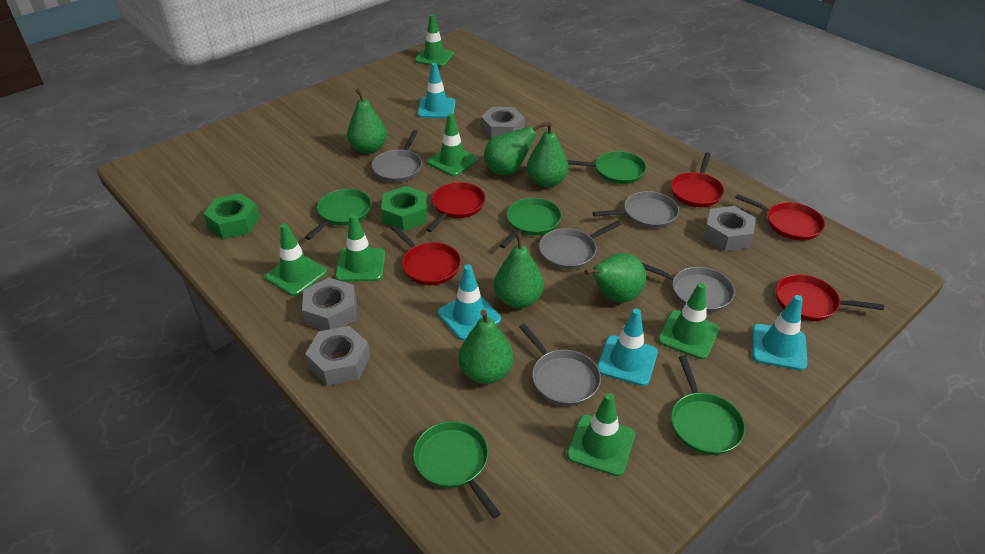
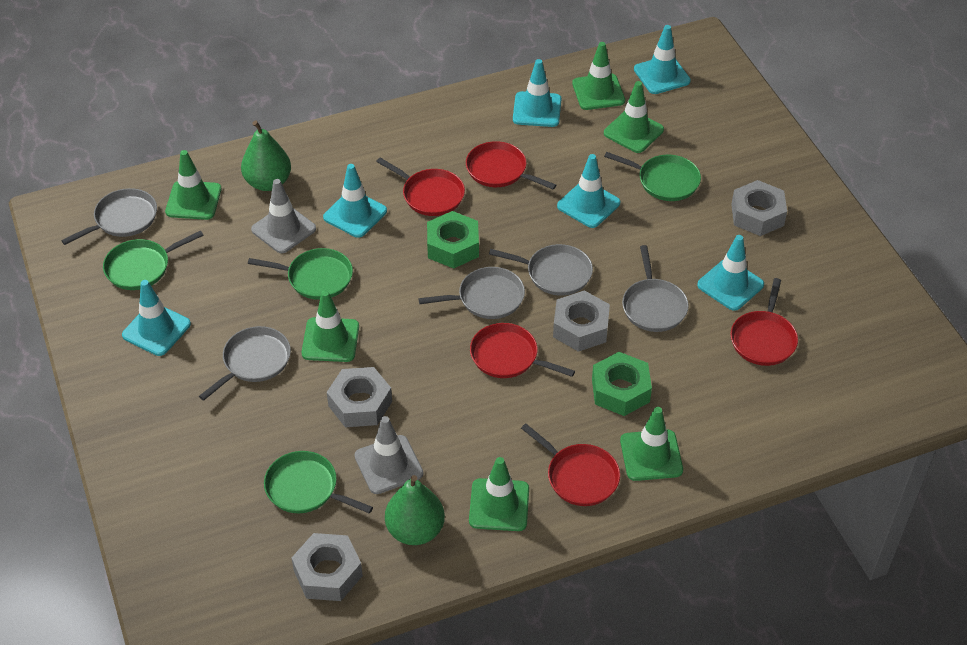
green pan: [305,189,372,240] [413,421,501,519] [499,198,562,248] [567,151,646,184] [671,356,745,455] = 5 -> [103,230,204,290] [248,248,353,300] [264,451,373,514] [604,152,701,201] = 4
green pear: [347,88,387,154] [459,310,514,384] [484,122,546,175] [494,232,544,308] [527,121,569,188] [584,253,646,303] = 6 -> [241,120,291,191] [385,475,445,545] = 2
grey traffic cone: none = 0 -> [251,179,316,253] [355,416,423,494] = 2
turquoise traffic cone: [417,63,456,118] [438,264,501,340] [597,308,658,386] [752,295,807,371] = 4 -> [122,280,191,356] [323,164,387,238] [513,59,561,127] [557,154,620,228] [634,25,691,94] [697,235,764,311] = 6

